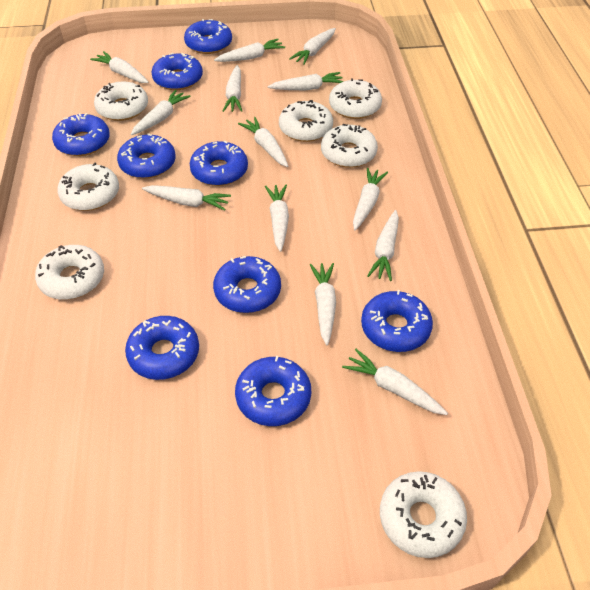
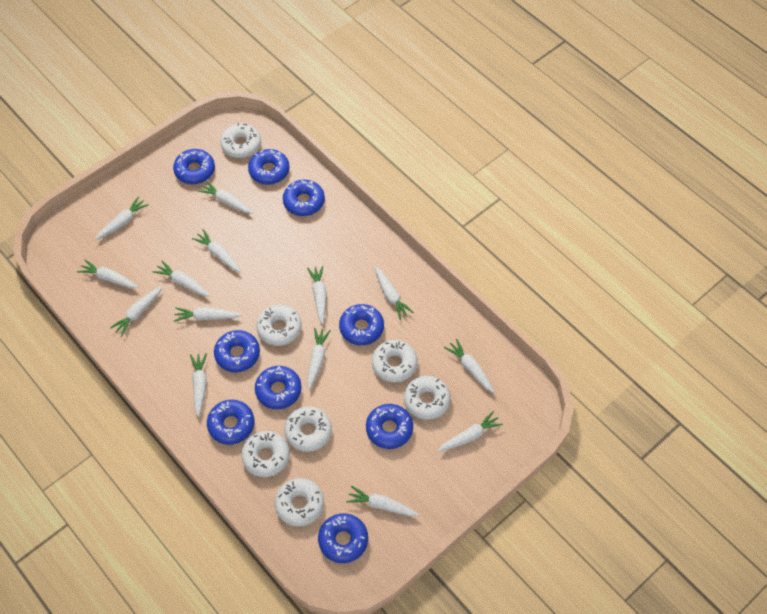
white carrot: [90,51,149,83] [131,90,191,135] [142,185,231,211] [214,39,285,62] [223,65,242,112] [238,117,288,167] [265,185,289,252] [267,72,344,90] [289,28,336,65] [310,263,336,345] [342,349,448,415] [353,168,388,230] [367,210,399,281] = 13 -> [77,260,139,288] [95,196,149,240] [110,286,163,337] [153,261,210,297] [174,307,241,322] [190,353,207,417] [192,229,241,272] [198,181,253,214] [307,266,327,324] [307,328,331,390] [346,486,419,516] [375,266,414,320] [438,411,503,452] [444,339,494,393] = 14

